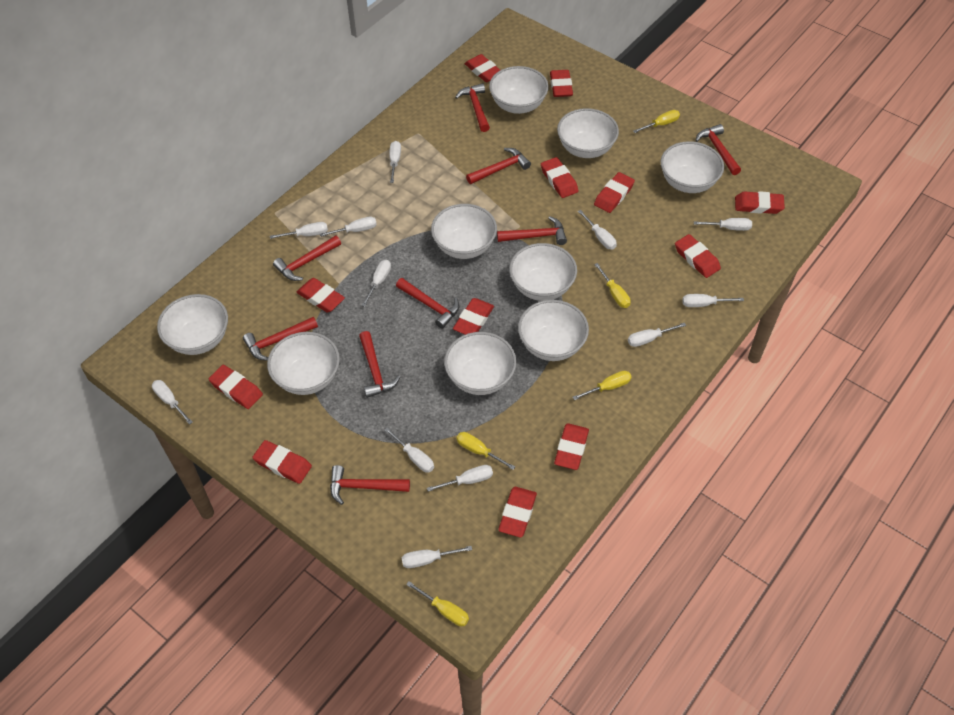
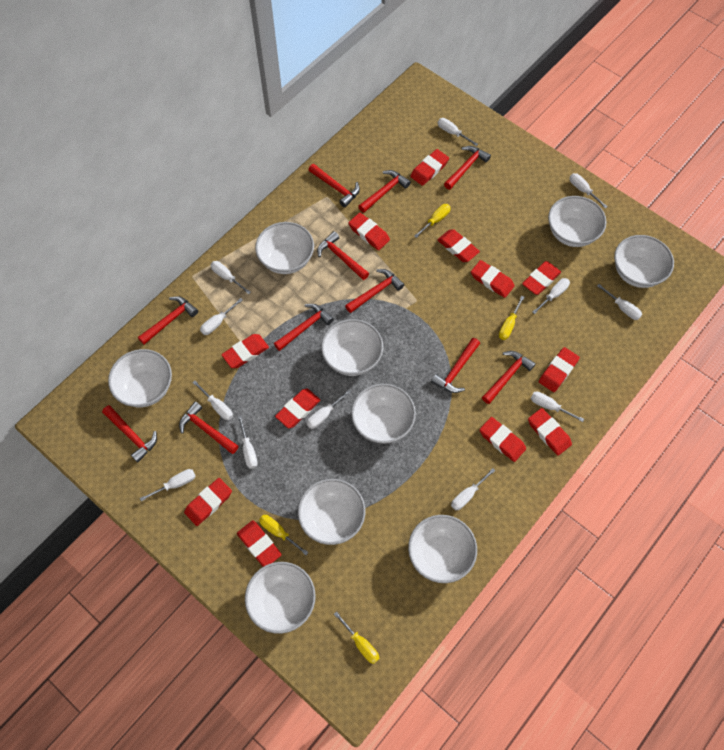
red hammer: [243,317,318,361] [273,235,341,281] [330,465,410,505] [359,331,400,398] [396,278,459,329] [455,83,490,132] [466,148,531,184] [497,216,567,245] [695,124,741,175] = 9 -> [102,405,157,463] [138,296,198,345] [179,401,239,454] [274,304,334,351] [308,164,360,207] [317,231,369,280] [345,269,404,313] [358,170,411,213] [431,338,480,393] [444,146,491,190] [482,351,536,404] = 11
yellow screwdriver: [406,581,469,626] [457,432,515,470] [573,371,631,400] [594,263,631,308] [633,110,680,133] = 5 -> [259,515,309,555] [334,611,379,664] [414,204,451,238] [499,296,524,340] = 4

